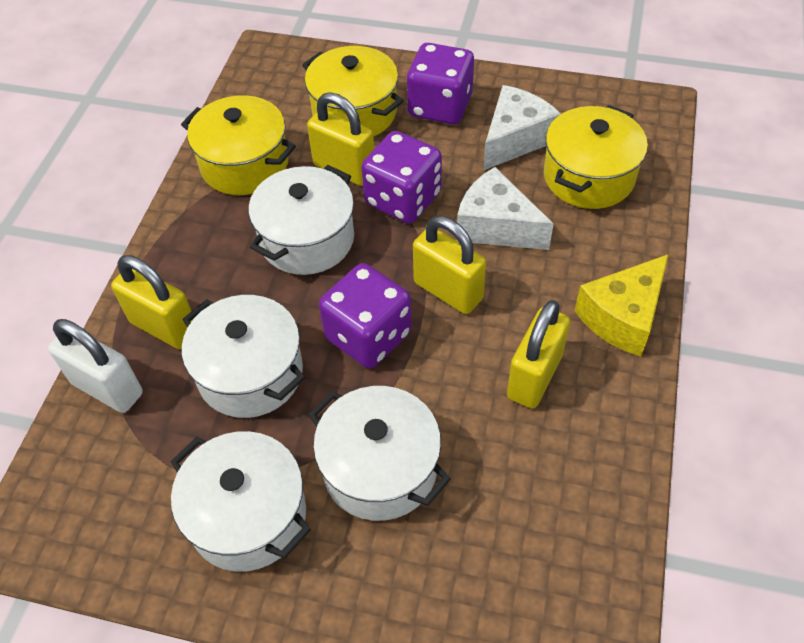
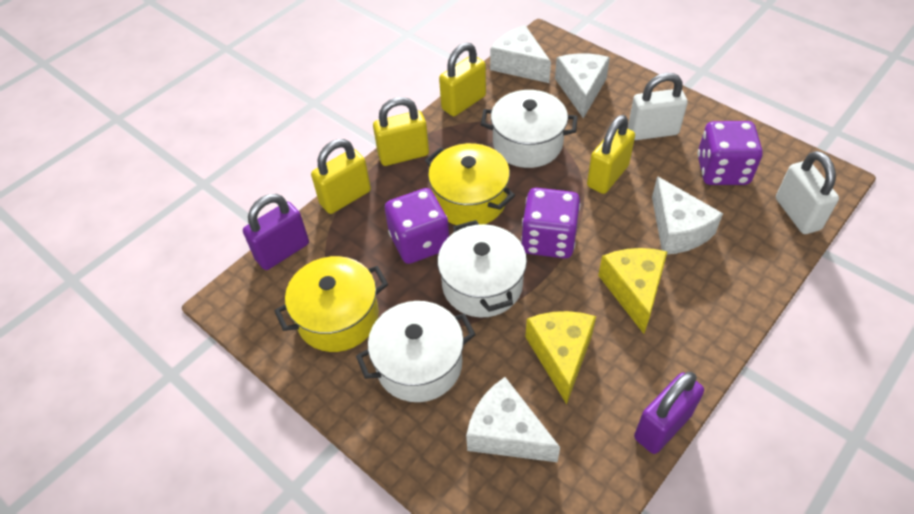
purple padlock: none = 0 -> [243,194,309,270] [634,372,704,454] = 2
white cheese: [456,167,554,250] [483,85,561,171] = 2 -> [466,377,560,462] [490,25,551,83] [555,54,610,118] [652,176,723,254] = 4
white padlock: [48,319,143,413] = 1 -> [628,73,688,140] [776,151,839,234] = 2
white pot: [171,431,311,572] [182,295,305,418] [249,165,354,275] [308,386,451,521] = 4 -> [356,301,476,402] [437,220,527,317] [481,90,577,168] = 3
yellow cheese: [574,254,669,357] = 1 -> [526,311,596,404] [598,248,667,334] = 2
yellow pot: [181,95,296,195] [302,46,404,137] [544,105,648,209] = 3 -> [274,256,388,352] [425,143,515,225] = 2

